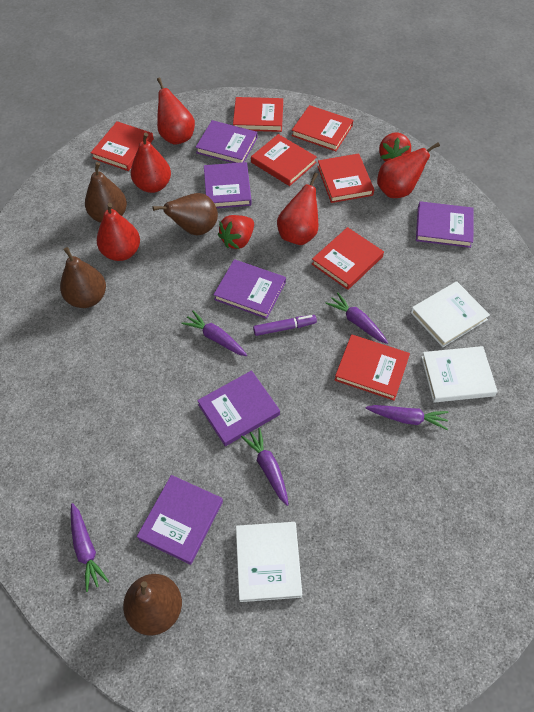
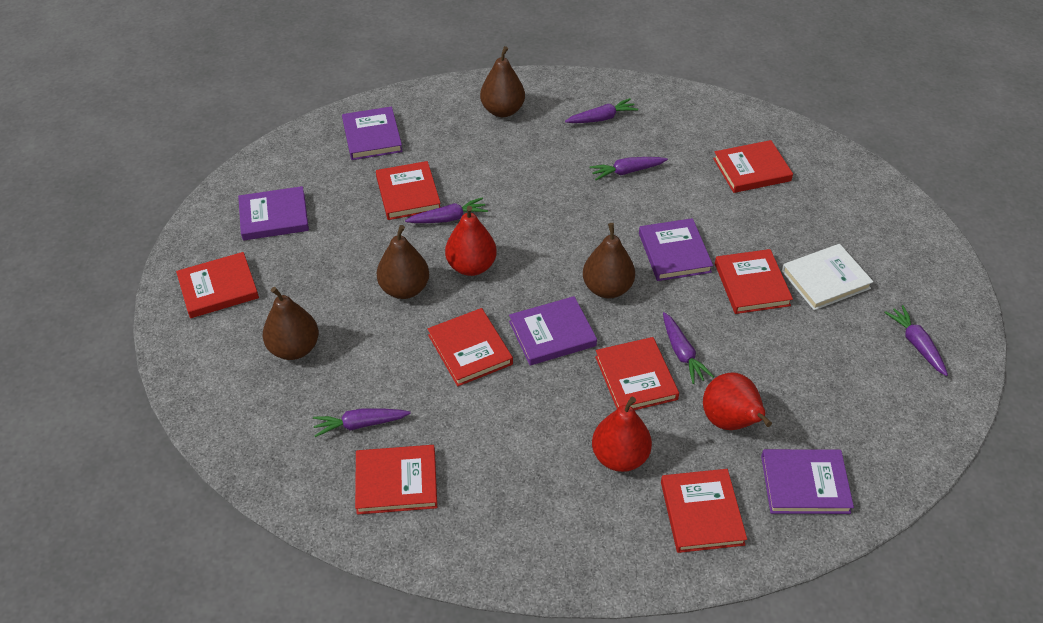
purple book: [137,475,223,565] [196,120,257,163] [197,370,280,446] [204,162,252,208] [214,259,286,319] [416,201,474,248] = 6 -> [238,186,309,241] [342,106,403,160] [509,296,597,366] [639,218,713,281] [761,449,854,514] = 5
purple carrot: [71,503,109,592] [181,311,247,356] [241,428,289,506] [325,292,388,344] [366,405,449,430] = 5 -> [313,408,411,437] [405,198,488,223] [565,98,638,123] [590,157,668,180] [663,312,714,384] [884,305,948,376] = 6
purple marker: [253,315,317,336] = 1 -> none = 0
red book: [91,121,154,171] [233,97,283,132] [251,134,317,186] [292,105,353,151] [312,227,384,290] [317,154,374,203] [335,334,410,401] = 7 -> [176,252,259,318] [355,445,437,515] [376,161,441,220] [428,308,513,386] [595,337,679,410] [661,469,747,553] [713,140,793,193] [715,249,793,314] = 8
red pear: [97,203,140,261] [131,133,171,193] [157,77,195,145] [277,172,318,245] [377,142,440,198] = 5 -> [445,206,497,276] [592,397,652,472] [703,372,772,430] = 3
red strawberry: [218,215,254,249] [379,132,411,162] = 2 -> none = 0
white book: [236,522,302,602] [410,281,490,347] [421,346,498,403] = 3 -> [782,244,874,310] = 1

